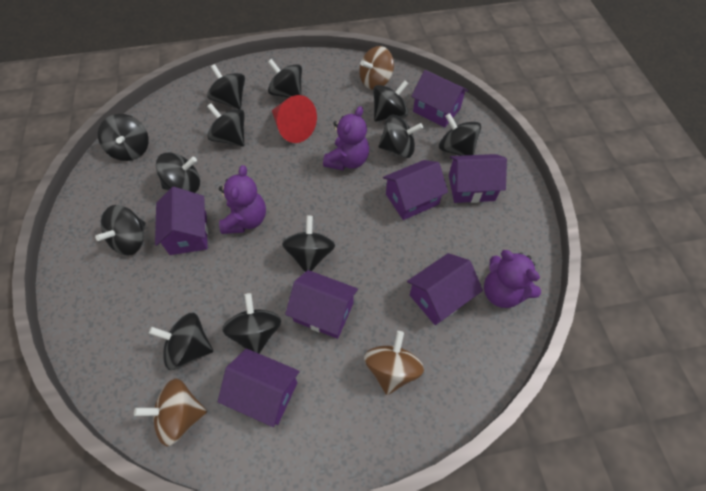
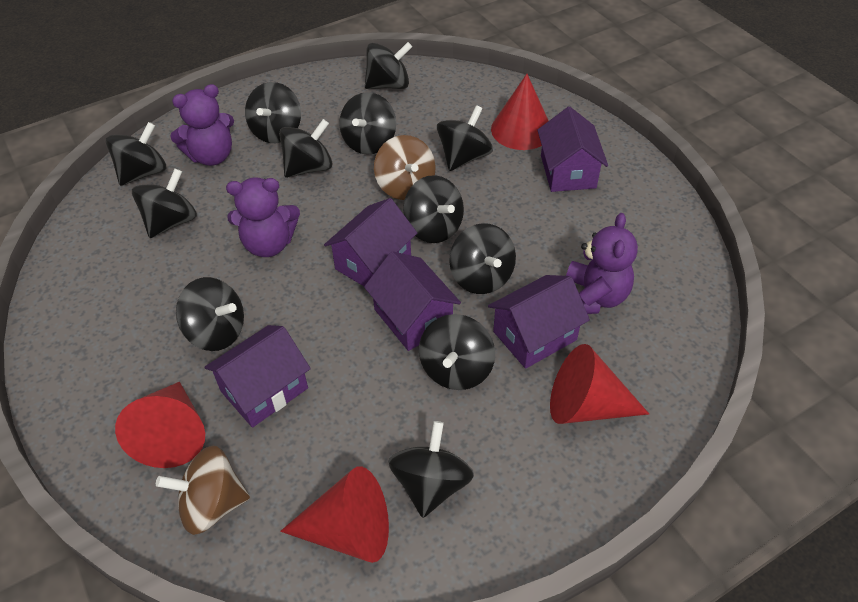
brown spinning top: [134,378,207,446] [359,46,394,90] [364,331,424,395] = 3 -> [156,446,250,535] [374,135,436,200] = 2
purple house: [155,187,208,255] [218,349,300,427] [285,270,358,339] [383,160,448,220] [407,253,483,325] [411,70,469,127] [449,154,507,203] = 7 -> [205,325,311,428] [324,198,417,286] [364,251,461,351] [488,275,590,369] [538,107,608,192] = 5
red cone: [272,95,317,143] = 1 -> [115,382,205,468] [280,466,389,563] [491,74,549,150] [550,344,649,424] = 4

